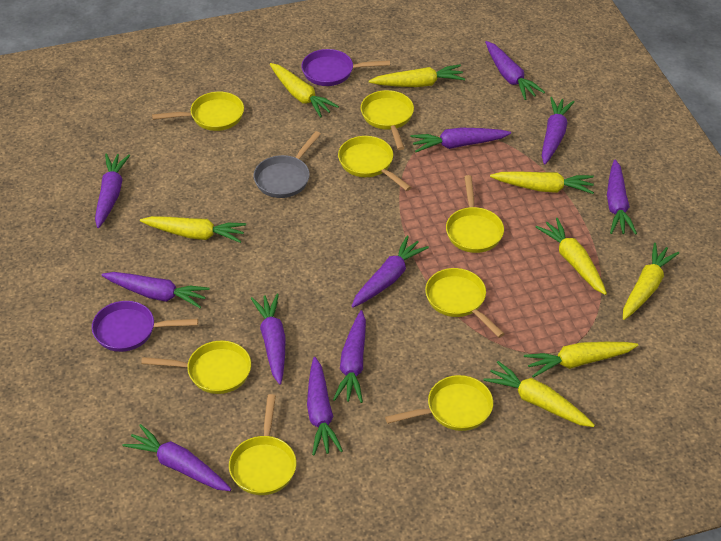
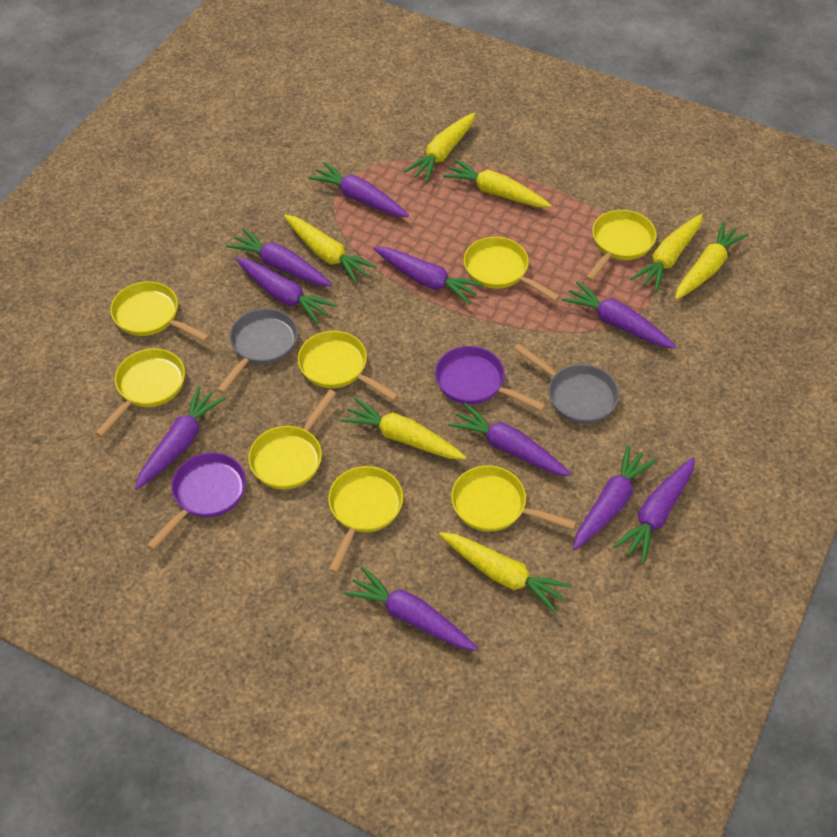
grey pan: [253,131,321,198] = 1 -> [217,308,298,394] [514,343,619,424] = 2
purple carrot: [95,153,130,228] [101,272,210,308] [122,424,231,491] [251,294,286,385] [307,357,343,456] [333,310,366,403] [351,235,429,308] [411,128,511,152] [485,41,545,100] [542,97,575,165] [607,160,637,235] = 11 -> [135,386,225,490] [226,228,332,286] [236,258,337,324] [308,162,409,217] [344,566,478,651] [373,247,484,304] [448,403,571,476] [562,281,676,349] [573,445,657,550] [613,457,695,564] = 10
yellow carrot: [140,216,246,243] [270,63,339,118] [369,65,465,87] [483,361,595,427] [490,172,594,194] [524,342,638,378] [536,218,607,295] [623,243,679,320] = 8 -> [284,214,377,283] [340,397,466,459] [404,112,475,182] [439,532,572,613] [443,159,551,207] [630,214,703,292] [675,222,749,300] = 7

